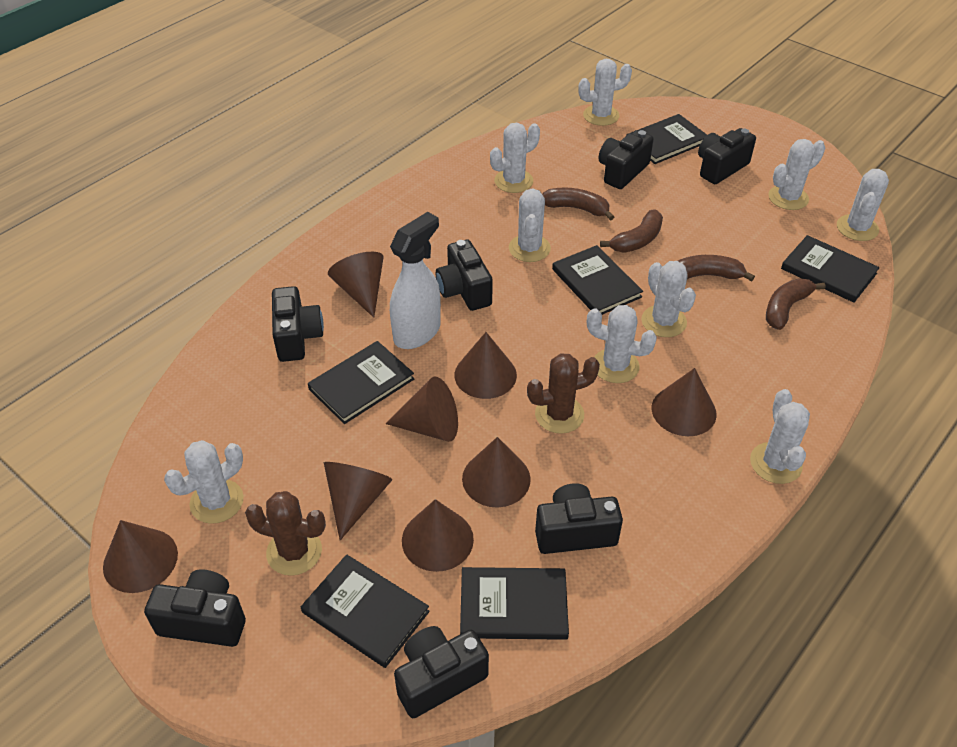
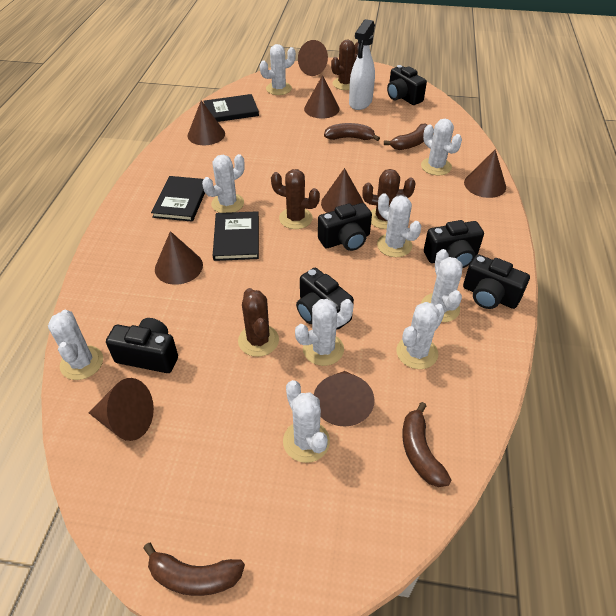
black book: [301,554,430,668] [308,341,414,424] [460,567,569,640] [552,245,643,315] [626,114,707,164] [781,235,880,303] = 6 -> [151,176,205,222] [204,94,259,122] [213,211,259,261] = 3
black camera: [144,569,246,647] [272,286,324,362] [394,626,489,718] [436,240,493,311] [535,483,623,554] [599,130,654,189] [698,128,756,184] = 7 -> [106,318,178,373] [296,268,354,329] [318,203,372,251] [387,65,427,105] [424,220,484,268] [463,254,530,309] = 6
brown cactus: [245,491,326,576] [527,353,600,433] = 2 -> [238,288,279,357] [271,169,320,229] [331,40,359,90] [363,169,415,229] = 4

